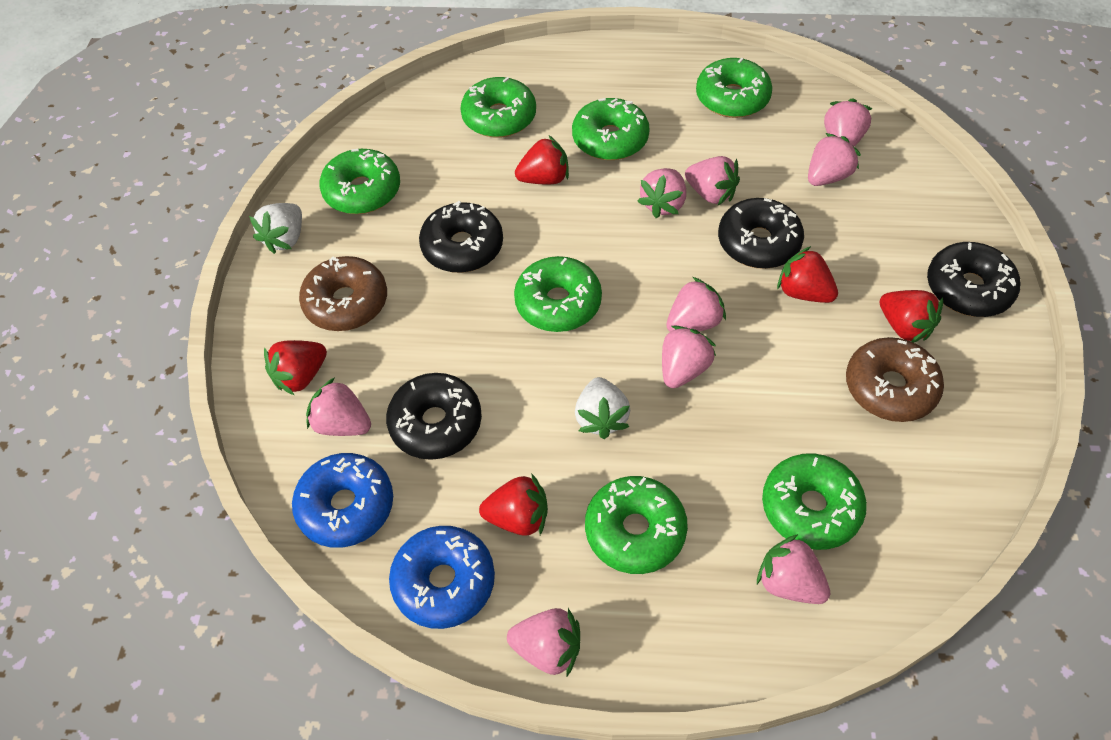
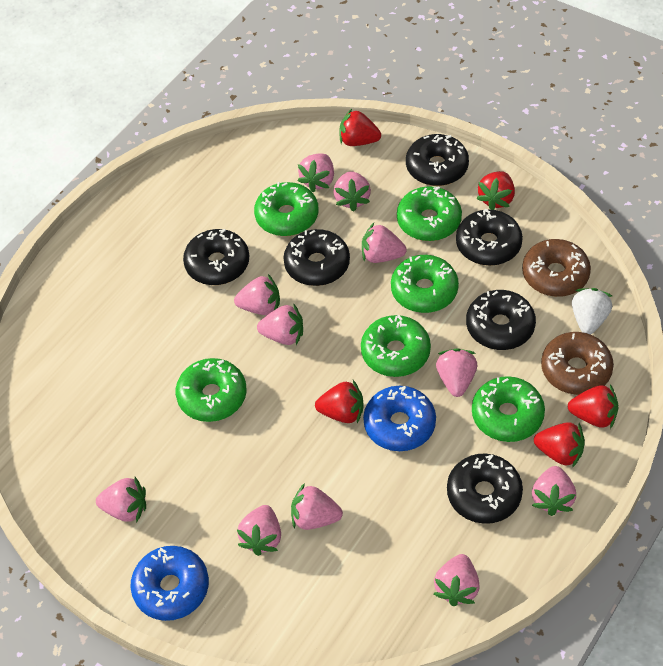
black donut: [386,373,482,460] [419,201,503,273] [718,198,804,269] [927,242,1020,317] = 4 -> [183,229,249,285] [283,229,350,286] [406,134,469,186] [447,454,523,524] [456,209,523,266] [466,290,536,350] = 6
green donut: [319,149,400,214] [460,77,536,138] [514,256,602,332] [572,98,649,160] [585,476,688,574] [696,58,772,118] [762,453,867,550] = 7 -> [176,358,247,422] [254,182,319,236] [361,315,431,377] [391,255,459,313] [397,186,462,241] [472,376,545,442] = 6
pink strawberry: [306,377,371,436] [507,608,580,678] [637,168,686,218] [662,326,716,388] [666,277,726,332] [685,156,740,205] [757,534,830,604] [808,133,861,186] [824,98,873,147] = 9 -> [96,477,146,522] [234,274,280,315] [237,505,281,556] [257,304,303,345] [291,483,343,530] [297,153,334,192] [334,171,371,212] [362,223,407,263] [434,554,480,606] [436,348,477,397] [532,466,576,516] = 11
white strawberry: [249,203,302,254] [575,377,630,439] = 2 -> [572,288,612,335] = 1

